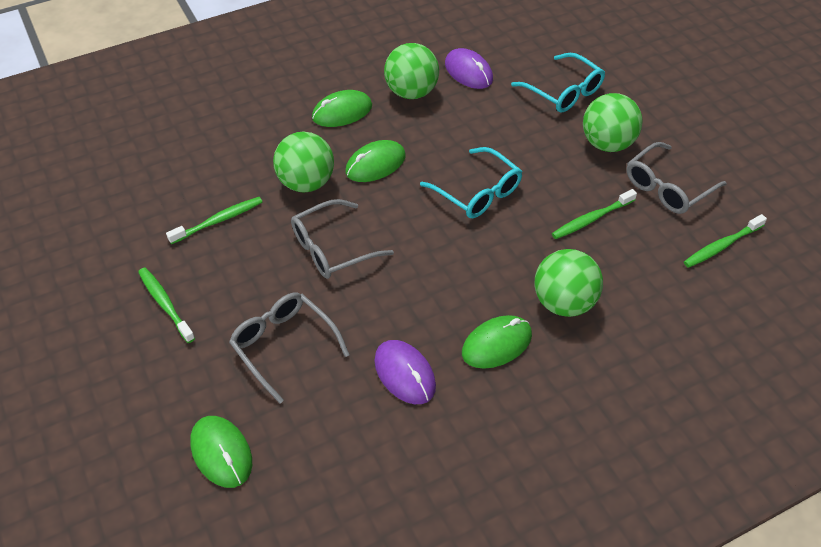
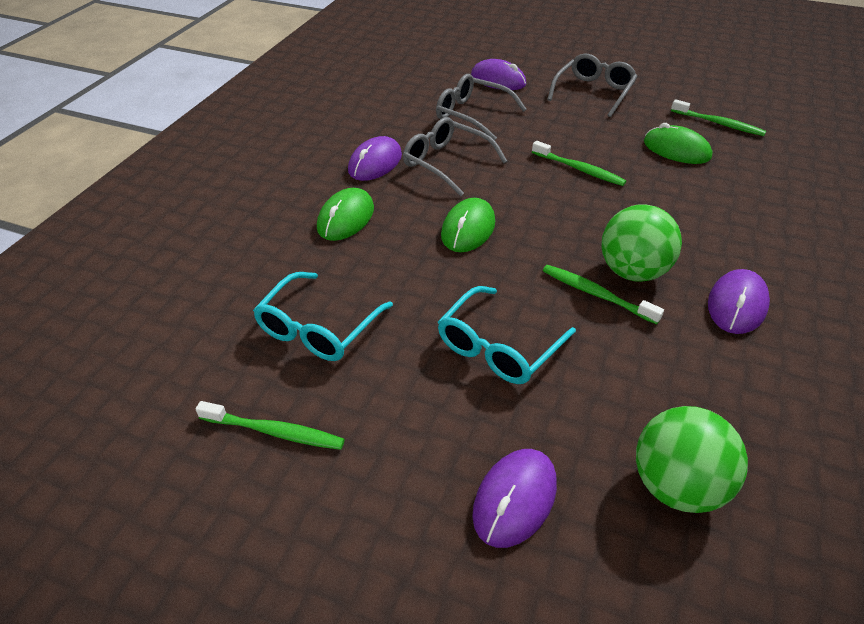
green ball: [273,132,334,193] [384,43,439,99] [534,249,603,317] [583,93,643,152] = 4 -> [602,205,682,282] [636,406,748,513] = 2
green mouse: [190,416,252,488] [312,90,372,127] [346,140,406,182] [462,315,532,369] = 4 -> [317,188,374,241] [441,198,495,252] [644,123,713,164] = 3
purple mouse: [374,340,436,404] [445,48,493,89] = 2 -> [348,136,402,181] [471,59,526,90] [472,449,557,548] [708,269,770,334] = 4

